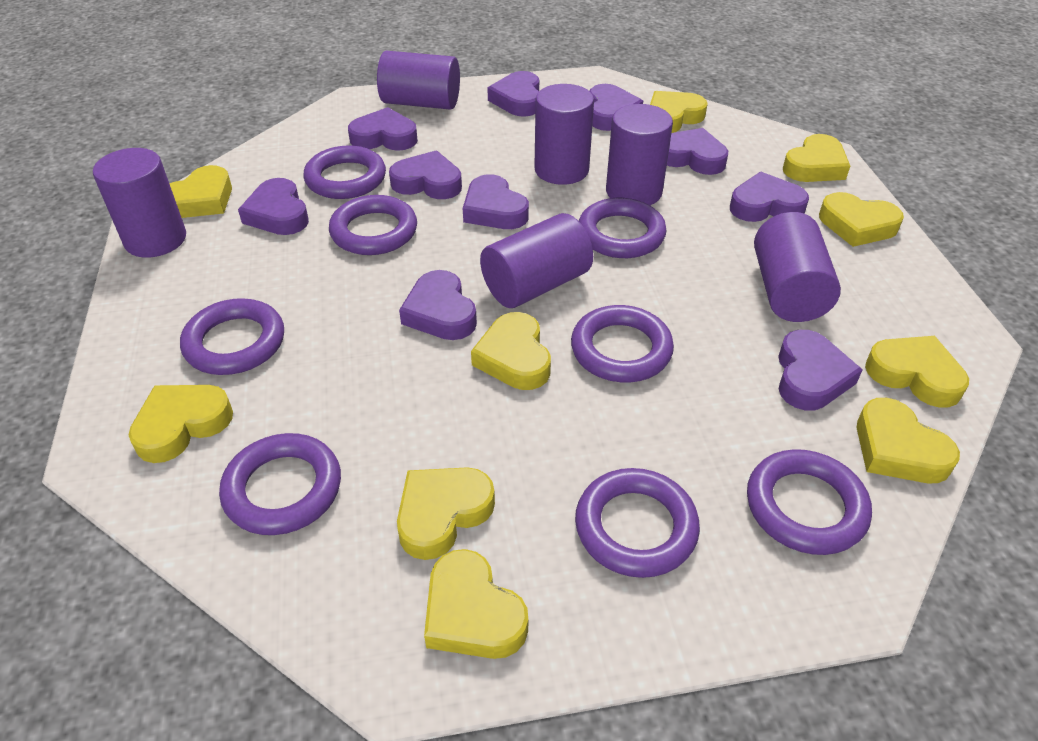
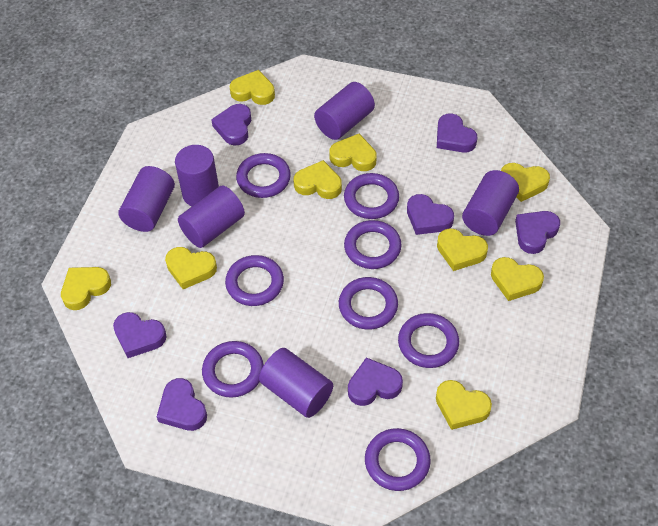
purple heart: [238,178,309,235] [348,107,418,151] [389,150,462,199] [399,270,477,340] [463,174,529,229] [487,71,539,117] [590,84,643,131] [667,128,728,175] [730,172,809,222] [778,330,863,410] = 10 -> [113,312,166,358] [157,378,207,431] [211,104,251,146] [348,357,403,406] [407,194,454,235] [437,113,478,153] [515,211,560,254] = 7
yellow heart: [129,385,233,463] [169,165,232,218] [397,467,495,560] [424,549,528,659] [471,312,551,390] [650,91,708,133] [783,134,850,182] [819,192,904,247] [856,398,960,483] [865,336,969,407] = 10 -> [61,267,111,310] [165,247,217,289] [230,70,275,105] [293,160,342,199] [329,134,377,171] [436,380,492,430] [437,228,488,271] [491,257,544,301] [501,163,550,202] = 9

